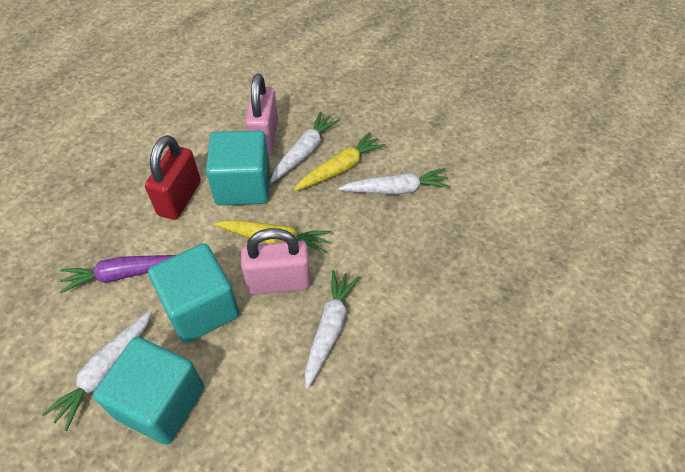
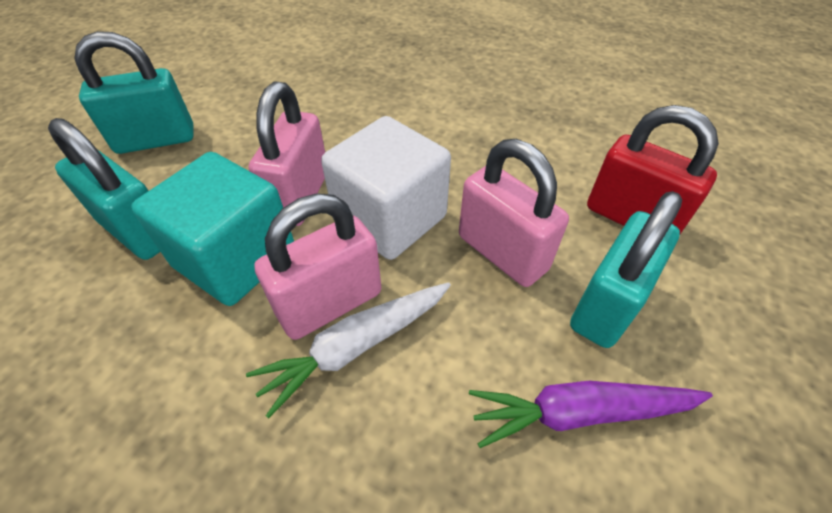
pink padlock: [241,228,310,294] [245,73,278,155] = 2 -> [249,81,325,226] [254,194,381,340] [459,139,569,287] = 3
turquoise cube: [93,337,204,445] [148,243,239,343] [206,130,270,205] = 3 -> [131,152,294,306] = 1
turquoise padlock: none = 0 -> [48,118,160,260] [74,31,194,154] [570,191,682,348] = 3
white carrot: [42,310,152,431] [270,112,340,183] [305,270,360,389] [338,168,451,195] = 4 -> [246,282,451,418] = 1
white cube: none = 0 -> [321,116,451,260] = 1
yellow carrot: [214,220,331,254] [294,132,386,191] = 2 -> none = 0

